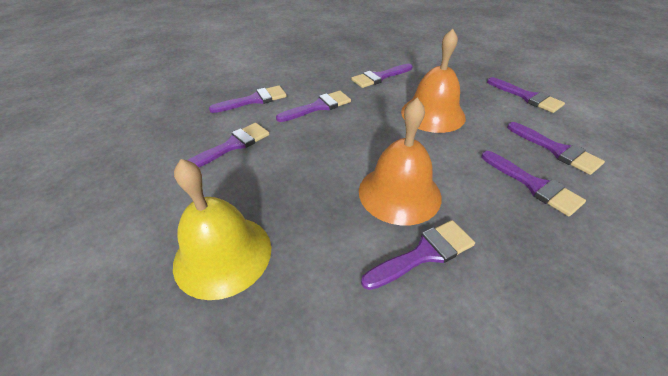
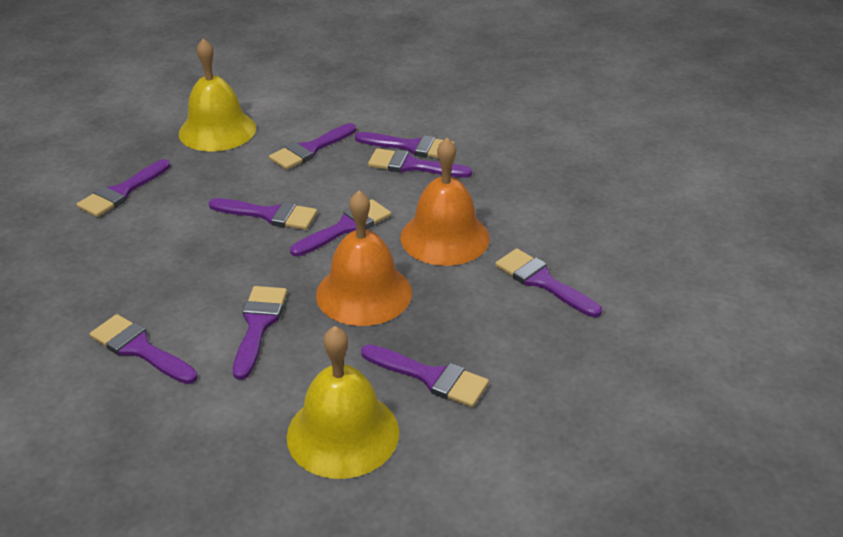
purple brush: [188,123,269,167] [209,85,287,113] [276,91,351,122] [351,64,413,88] [361,220,475,290] [481,151,586,216] [487,77,565,113] [507,122,605,175] = 8 -> [76,159,170,217] [90,314,198,384] [209,198,317,230] [233,286,287,380] [269,123,356,170] [290,199,391,257] [355,132,455,158] [361,344,489,407] [368,148,472,177] [495,248,602,317] = 10
yellow bell: [173,159,271,300] = 1 -> [179,38,256,151] [287,326,399,479] = 2

